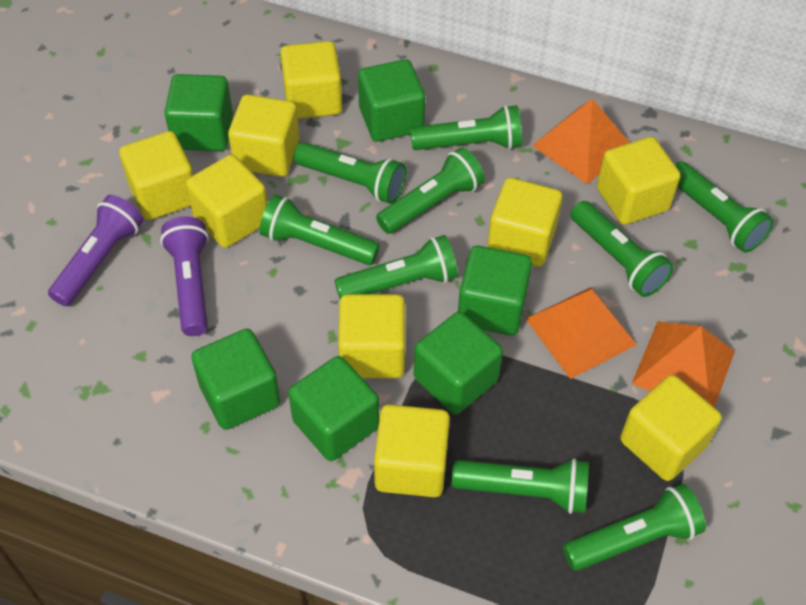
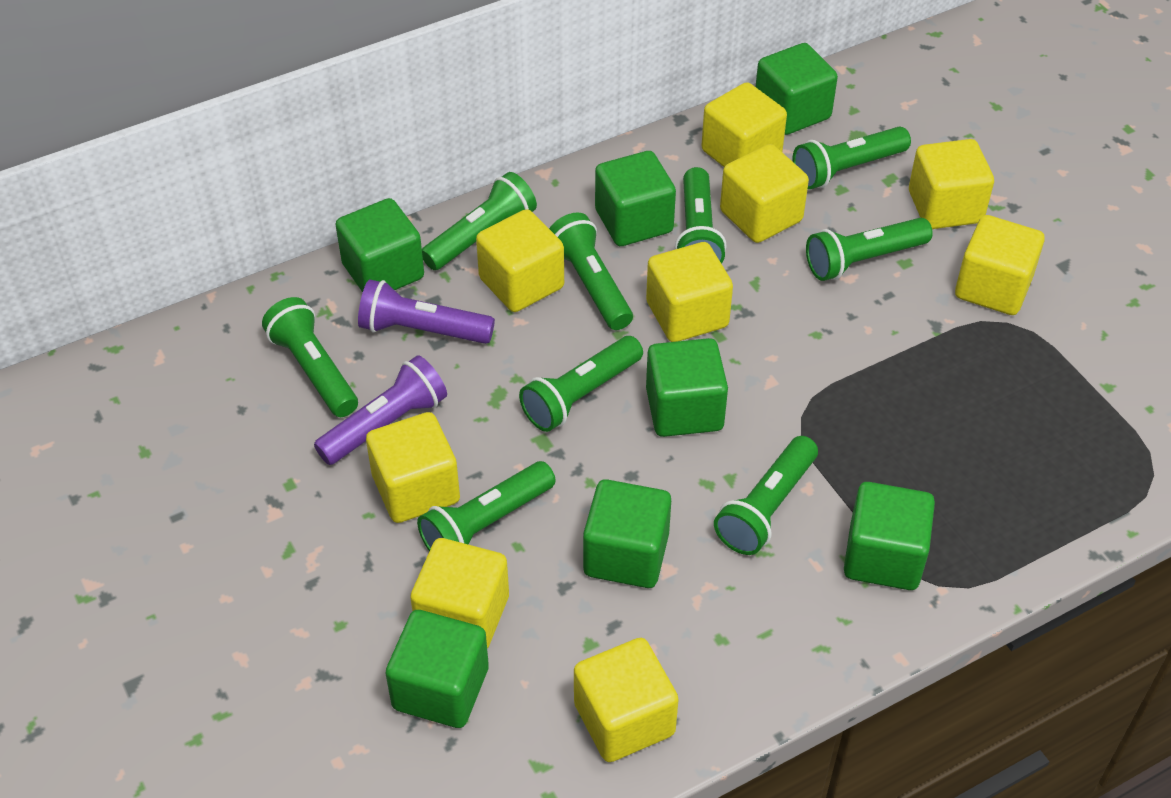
green cube: [164,74,233,151] [191,329,280,430] [288,356,379,461] [358,59,425,142] [414,312,503,414] [458,246,532,336] = 6 -> [335,198,424,292] [385,610,489,728] [583,479,671,588] [595,151,676,246] [646,338,728,437] [755,43,838,135] [844,482,935,590] = 7
orange pyramid: [526,287,637,379] [532,99,630,184] [632,322,735,407] = 3 -> none = 0

